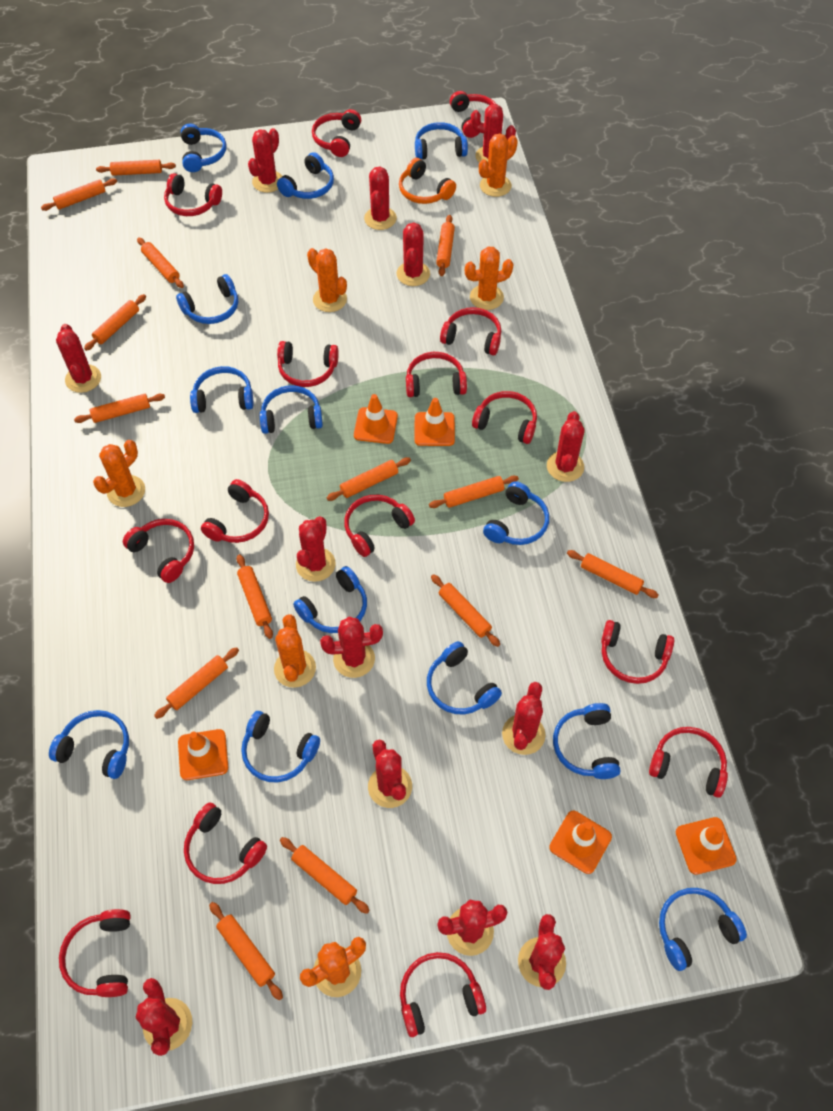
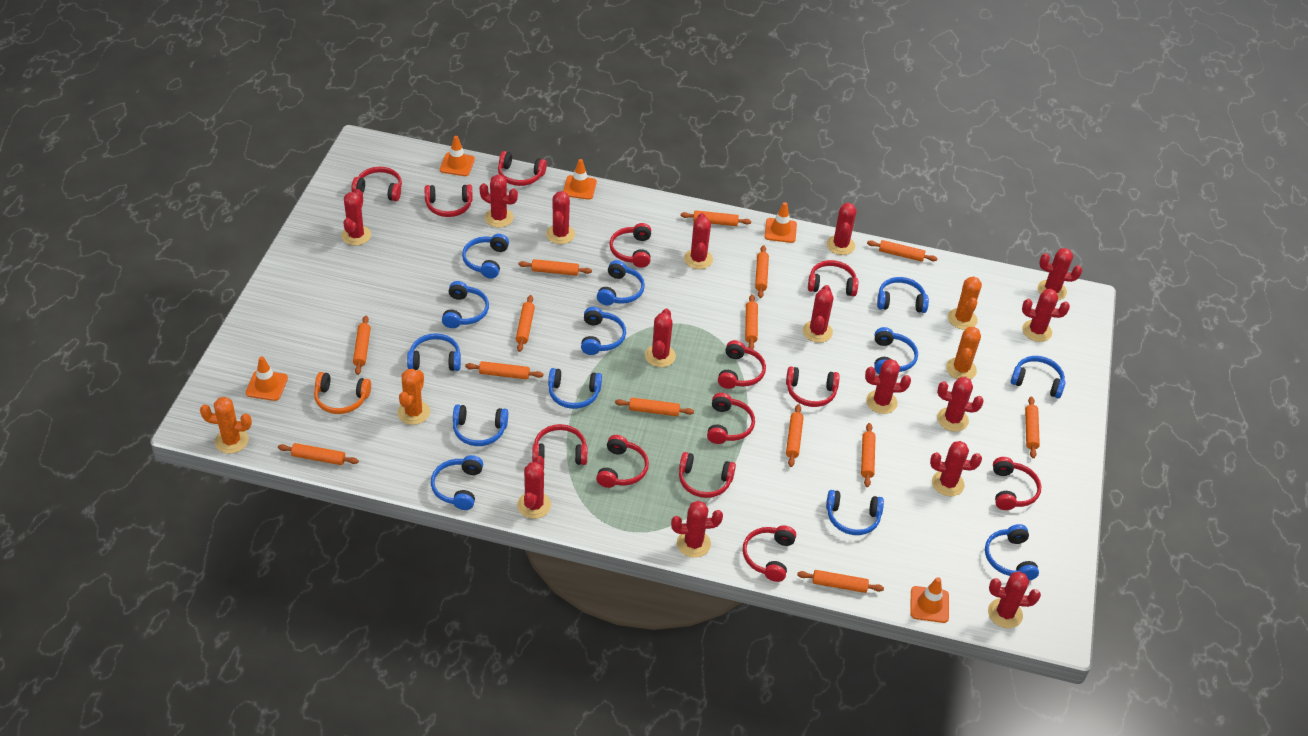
orange cactus: [93,440,145,507] [274,614,316,688] [300,937,366,997] [307,248,347,312] [465,247,514,310] [479,133,518,197] = 6 -> [200,397,252,454] [398,369,430,425] [946,327,981,379] [948,276,982,330] = 4
red cactus: [56,324,101,393] [136,978,192,1056] [248,128,282,193] [296,516,336,582] [320,617,383,678] [364,166,397,230] [368,740,412,808] [397,223,430,286] [437,900,508,956] [471,104,516,163] [502,682,545,755] [518,914,566,990] [547,411,585,482] = 13 -> [342,189,371,246] [479,175,518,227] [517,456,551,519] [546,191,575,244] [645,308,676,367] [671,501,723,558] [684,213,713,269] [803,285,834,343] [827,203,856,255] [865,359,911,414] [930,441,982,496] [937,377,984,432] [988,571,1041,628] [1022,289,1070,342] [1038,248,1082,300] = 15
red headphones: [59,909,131,997] [123,519,194,583] [164,173,222,216] [184,803,267,884] [201,479,269,543] [277,341,339,387] [312,109,361,157] [344,495,415,557] [400,952,486,1037] [406,352,467,397] [440,307,501,356] [450,91,496,138] [472,391,537,444] [601,620,674,684] [649,727,728,798] = 15 -> [351,167,402,201] [425,184,473,217] [498,151,547,186] [532,424,587,465] [596,435,649,488] [609,223,651,268] [679,452,736,498] [707,393,755,444] [718,340,766,389] [743,525,796,582] [786,366,840,407] [808,260,858,296] [993,457,1041,510] = 13

